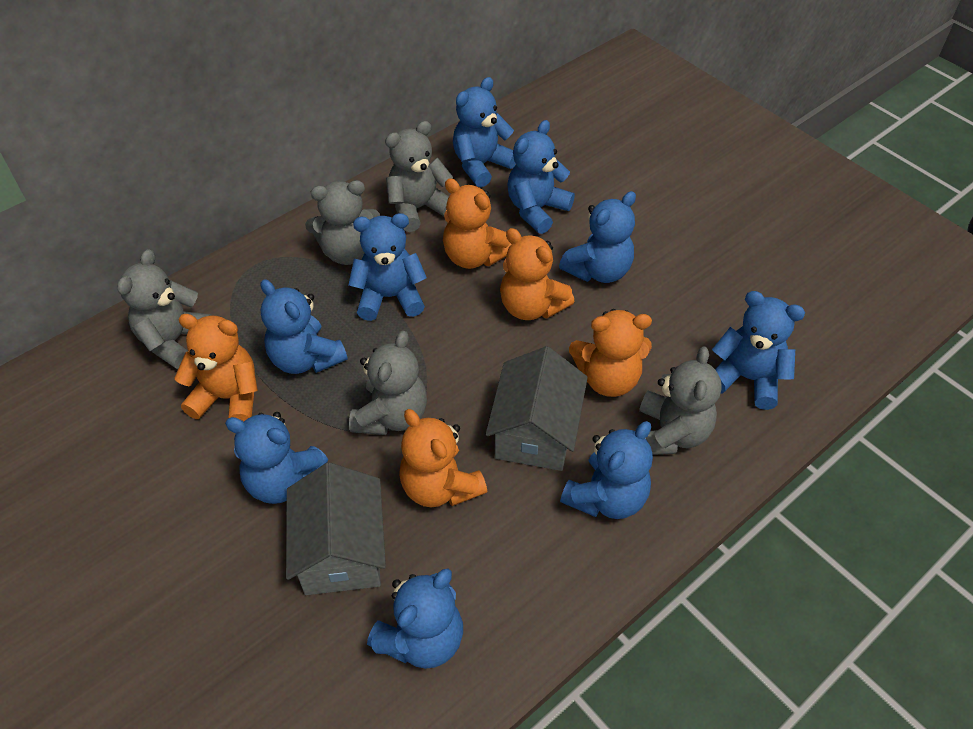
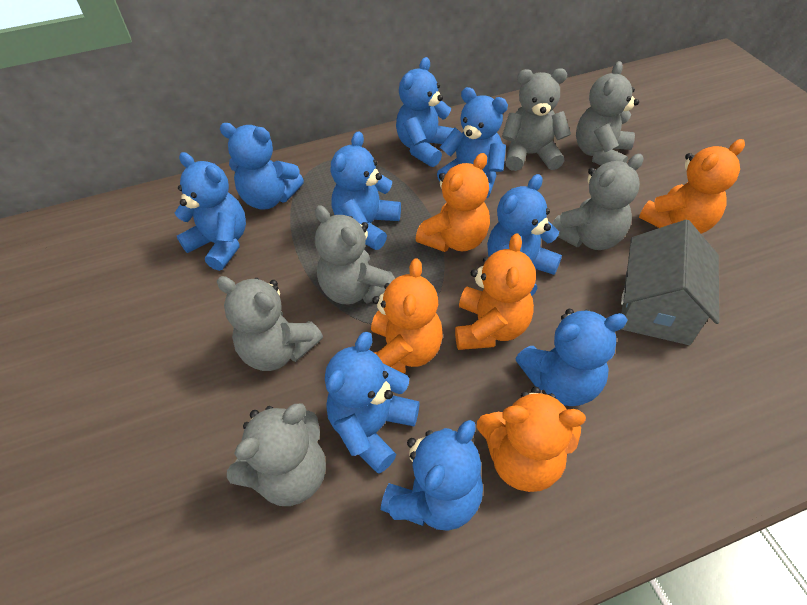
grey house: [286,462,386,595] [485,346,588,471] = 2 -> [621,220,719,345] = 1
grey teddy bear: [117,249,212,370] [305,180,380,265] [349,331,427,435] [385,121,453,232] [639,346,722,455] = 5 -> [217,276,323,371] [227,403,326,506] [315,205,395,304] [502,68,571,171] [552,154,644,250] [576,61,639,165] = 6

